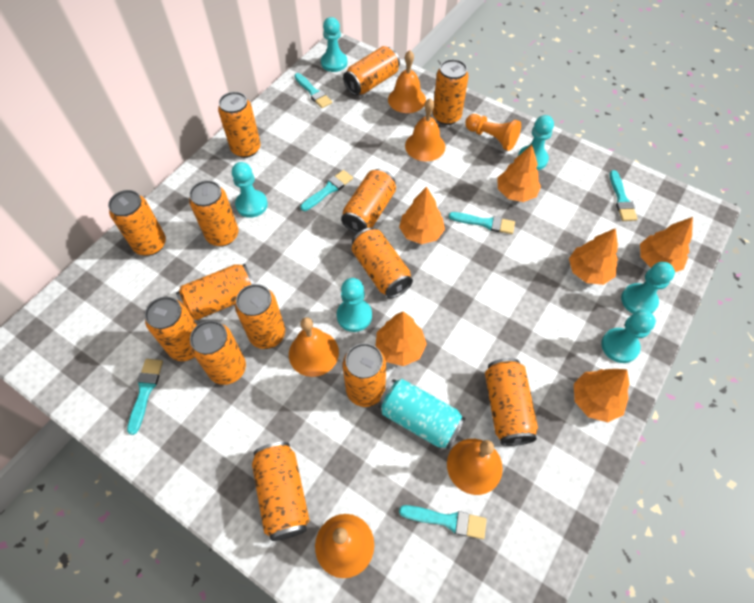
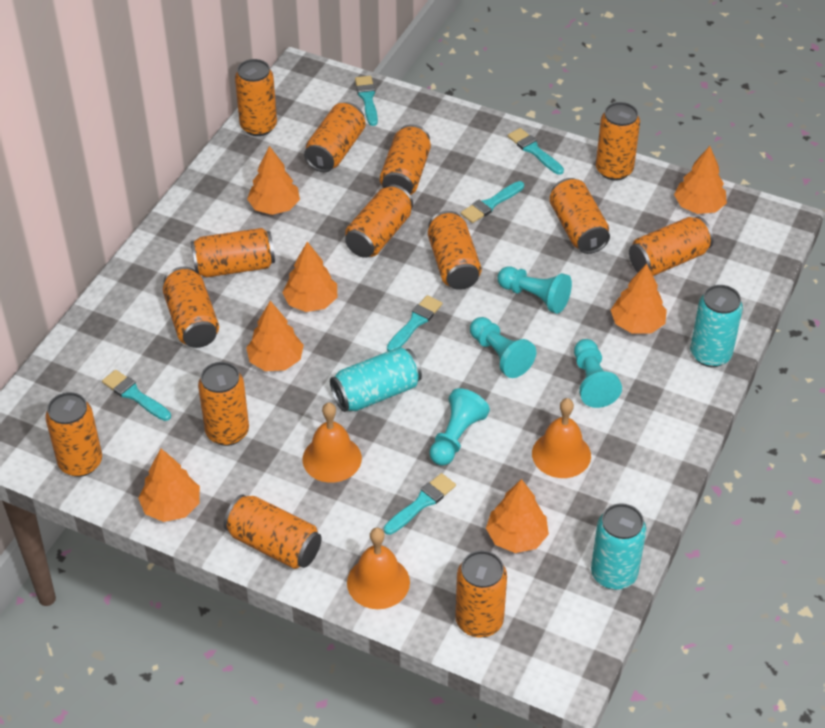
orange bell: [289,317,339,377] [315,514,374,578] [388,50,426,113] [405,98,445,161] [447,439,503,495] = 5 -> [302,402,362,483] [347,528,410,609] [532,398,591,478] = 3
orange pawn: [465,114,521,151] = 1 -> none = 0
orange tree: [375,311,427,366] [399,187,445,244] [498,145,541,202] [569,228,618,285] [574,369,629,423] [640,217,693,272] = 6 -> [138,449,200,522] [246,301,304,371] [247,146,300,215] [282,242,337,312] [486,479,549,553] [611,264,667,334] [674,146,727,214] = 7
turquoise can: [378,379,465,450] = 1 -> [330,347,422,412] [591,503,646,590] [690,285,743,367] = 3
turquoise pawn: [232,162,268,218] [321,17,348,72] [337,278,372,332] [518,115,554,170] [601,310,656,363] [621,262,675,314] = 6 -> [429,388,490,466] [470,317,536,378] [497,267,572,314] [574,339,622,408] = 4

